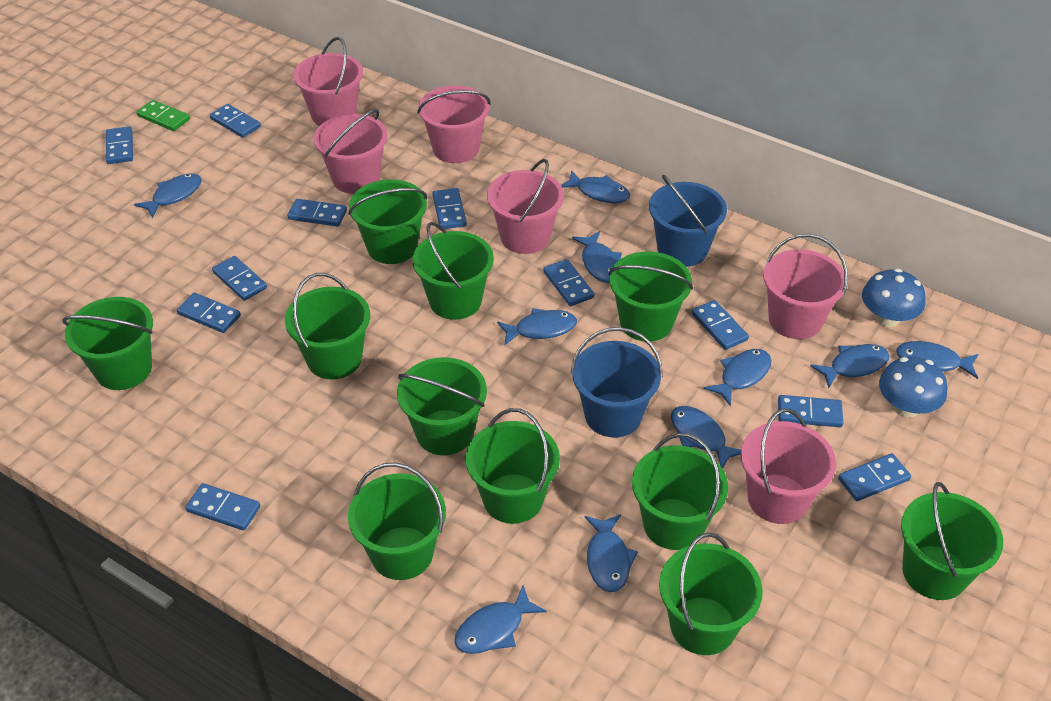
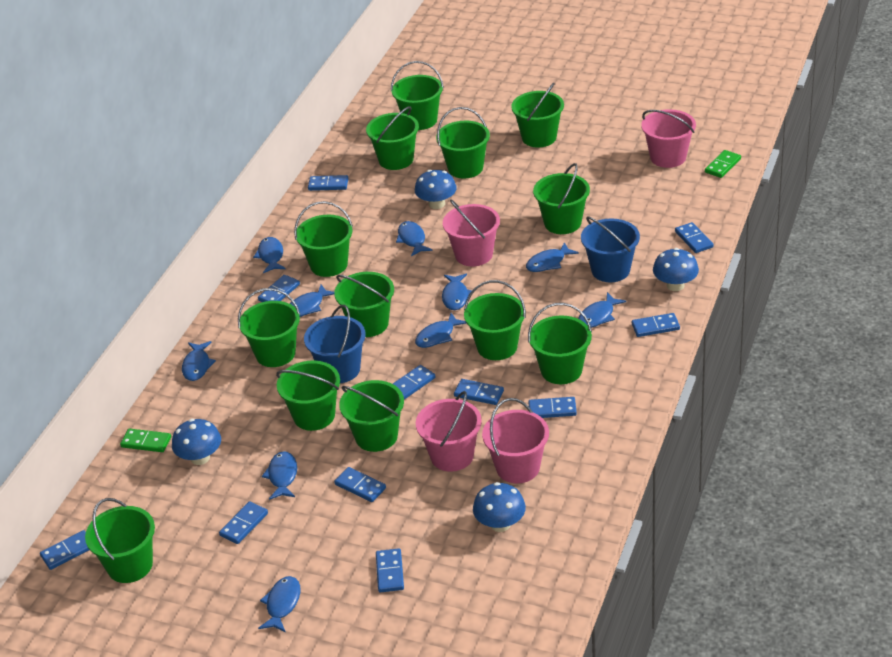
blue mushroom: [862,269,926,327] [879,356,947,417] = 2 -> [172,419,221,465] [415,170,457,209] [473,482,526,532] [653,248,699,291] = 4
green bucket: [62,297,153,390] [285,273,370,379] [348,179,427,264] [348,462,446,580] [397,357,487,455] [412,222,494,320] [466,408,560,524] [609,251,693,341] [632,433,728,550] [659,532,763,655] [901,482,1003,600] = 11 -> [85,498,155,583] [238,288,300,367] [276,361,340,431] [294,201,353,277] [334,272,394,337] [339,380,404,452] [366,106,419,170] [391,61,444,130] [436,107,490,179] [464,280,526,360] [511,83,564,148] [528,303,592,384] [533,163,590,234] = 13
green domino: [137,100,190,131] = 1 -> [120,428,171,452] [705,150,741,178] = 2
pink bucket: [293,37,363,126] [314,109,388,194] [417,85,491,163] [487,159,564,254] [741,409,836,524] [763,234,848,339] = 6 -> [416,391,482,472] [443,199,500,267] [482,398,549,483] [641,109,696,168] = 4

